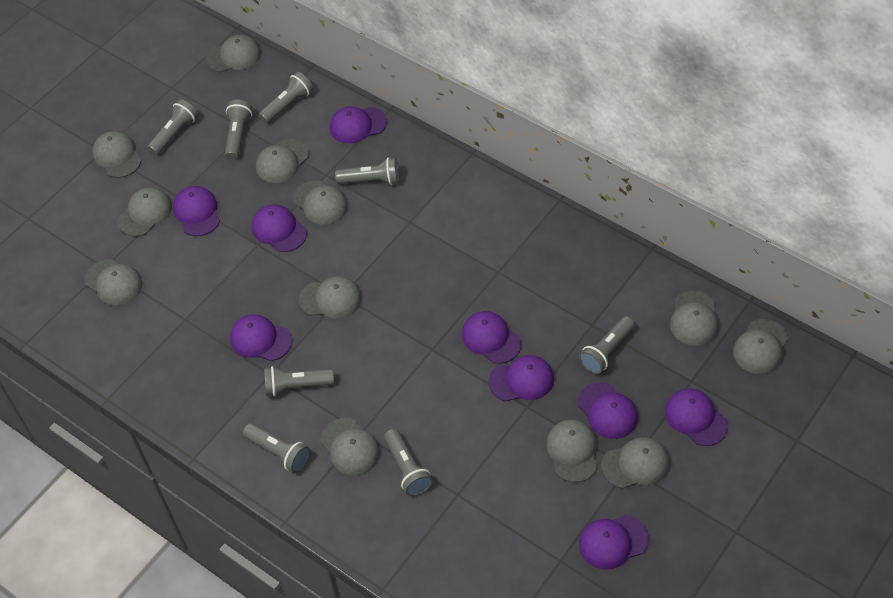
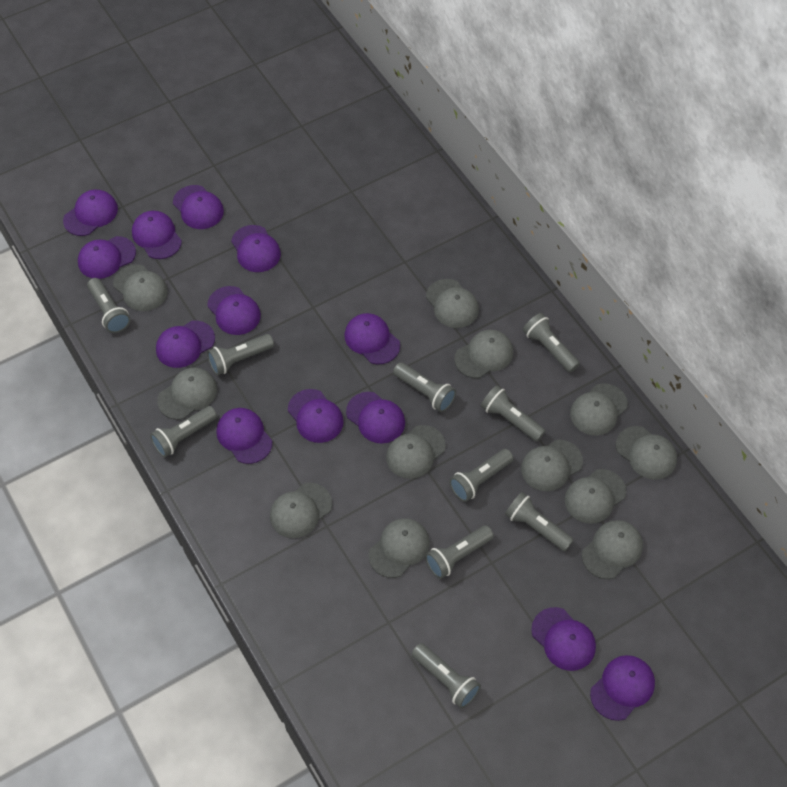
grey flashlight: [147,99,198,155] [225,100,252,160] [243,423,310,473] [259,72,313,124] [264,366,334,397] [335,157,399,185] [384,429,433,496] [579,316,635,374] = 8 -> [87,278,131,333] [150,406,217,457] [207,334,274,375] [393,362,456,412] [412,643,481,709] [425,525,494,579] [449,449,514,502] [481,385,545,441] [505,492,574,551] [523,313,580,373] = 10
purple cap: [173,186,220,236] [230,314,292,361] [252,204,307,252] [330,106,387,144] [462,311,522,364] [488,355,554,402] [578,382,638,439] [579,515,649,570] [665,388,728,446] = 9 -> [63,189,118,236] [78,236,136,279] [132,211,182,259] [156,321,215,368] [173,185,224,229] [207,286,261,335] [216,408,272,464] [231,225,281,272] [288,389,344,443] [344,313,400,364] [346,392,405,444] [531,607,596,671] [590,655,655,721] = 13

